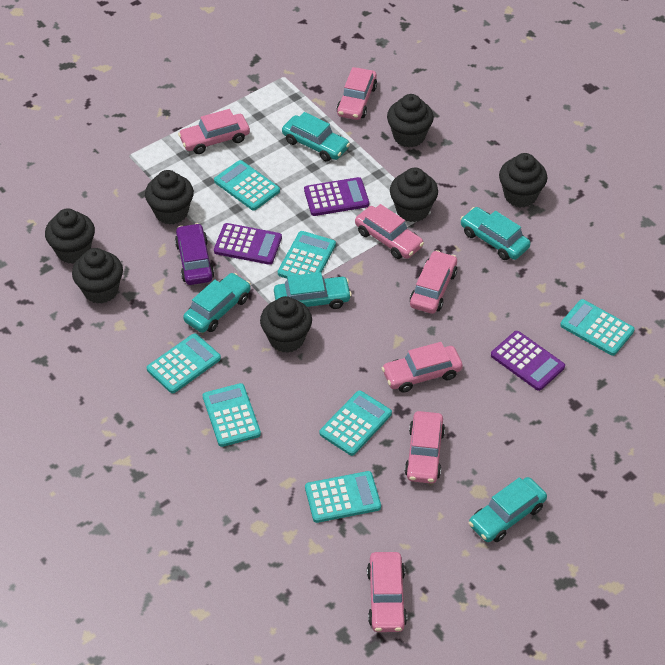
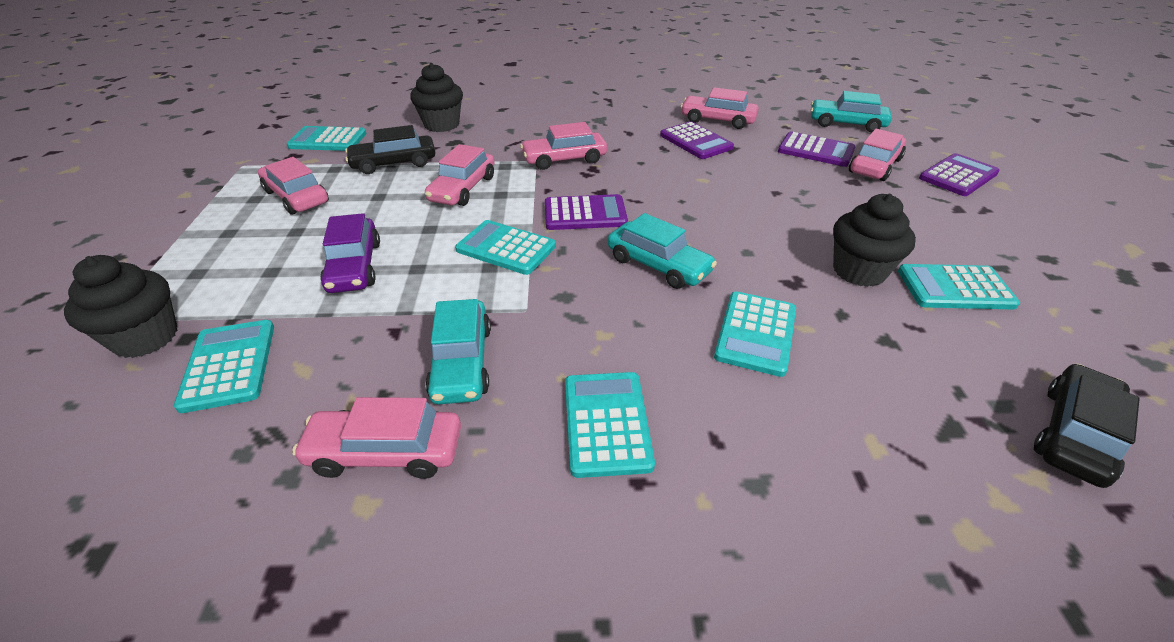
black car: none = 0 -> [345,125,435,174] [1034,364,1140,488] = 2
black cupcake: [45,208,95,264] [72,248,123,304] [145,170,194,225] [260,296,312,353] [387,94,434,148] [390,168,438,222] [499,153,547,207] = 7 -> [64,255,178,358] [410,63,463,132] [833,194,916,287] = 3
pink car: [178,109,250,154] [337,67,377,120] [355,204,424,259] [367,552,407,632] [382,342,463,393] [405,411,445,484] [410,250,457,314] = 7 -> [258,157,329,215] [292,397,461,479] [425,144,495,206] [520,122,607,170] [681,87,759,129] [849,129,906,181] = 6
purple calculator: [214,223,282,265] [304,177,369,216] [491,331,565,391] = 3 -> [545,194,628,230] [660,121,734,159] [778,131,856,167] [919,153,1000,196] = 4
turquoise calculator: [147,333,221,393] [203,383,261,447] [214,160,280,211] [278,231,336,278] [305,471,381,523] [320,391,392,456] [560,299,635,356] = 7 -> [174,320,274,413] [287,126,367,151] [455,220,556,275] [565,372,655,478] [714,291,796,377] [898,264,1020,310] = 6
turquoise car: [183,273,251,333] [274,272,352,309] [282,112,350,162] [460,207,531,260] [469,477,547,542] = 5 -> [425,299,491,404] [608,213,717,289] [811,91,892,132] = 3

